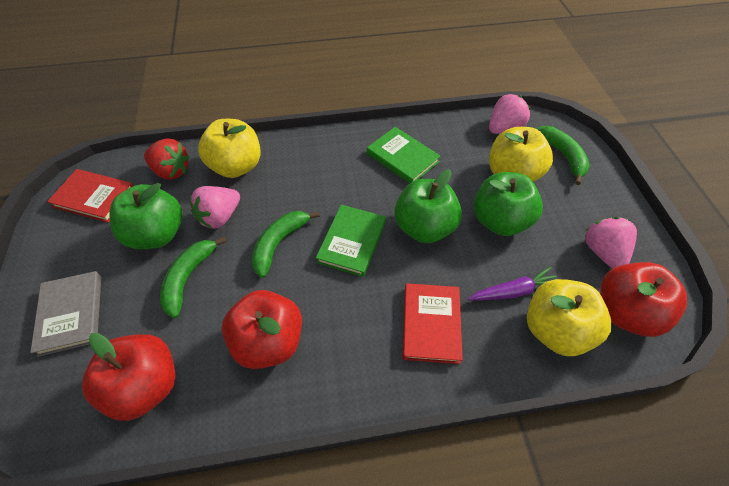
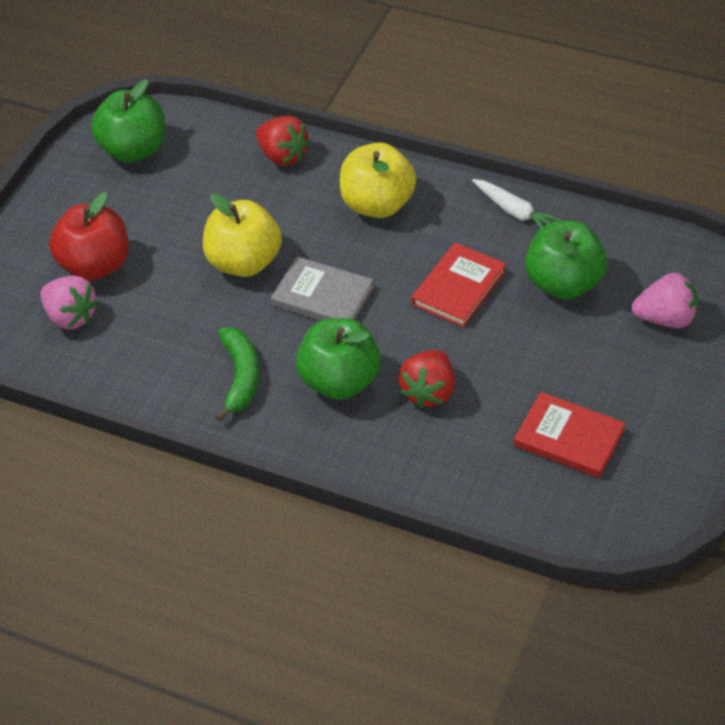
green banana: [160,237,227,318] [251,211,320,278] [536,126,590,185] = 3 -> [215,327,259,421] = 1
green book: [316,205,386,277] [367,127,441,183] = 2 -> none = 0
pink strawberry: [189,186,240,229] [489,94,531,134] [585,217,637,269] = 3 -> [40,276,98,329] [632,273,698,328] = 2
purple carrot: [468,267,556,301] = 1 -> none = 0
red apple: [82,333,176,421] [222,290,302,369] [601,262,687,337] = 3 -> [49,192,129,281] = 1
red strawberry: [144,138,190,179] = 1 -> [256,115,310,166] [398,350,455,408] = 2
white carrot: none = 0 -> [472,179,563,228] = 1
yellow apple: [198,119,261,178] [489,127,553,182] [527,279,611,356] = 3 -> [203,193,282,277] [340,142,416,218] = 2

